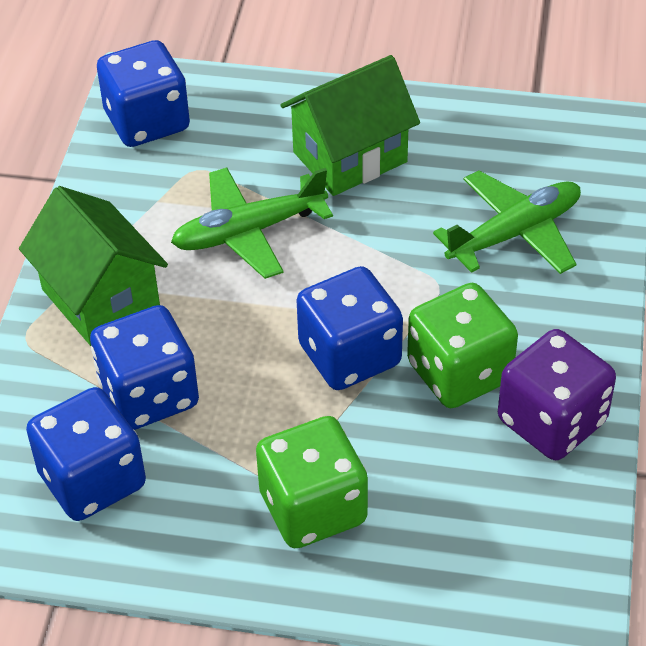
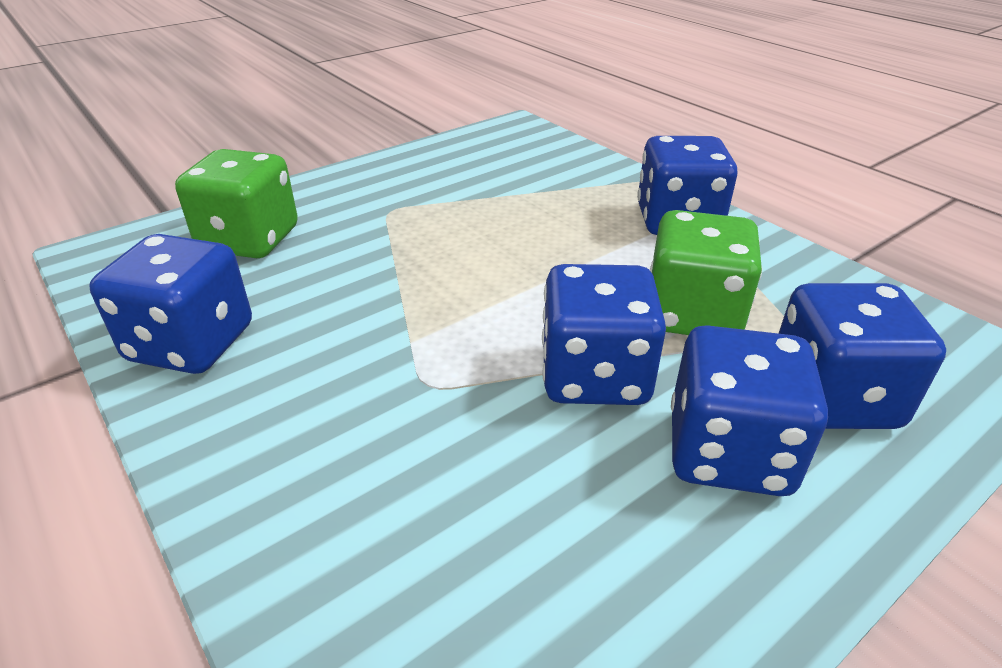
blue dice: [26,387,146,521] [90,305,199,430] [97,40,190,147] [297,266,403,390] = 4 -> [89,234,252,374] [542,264,666,405] [637,136,737,235] [671,325,828,496] [778,283,946,429] = 5
green house: [19,186,168,346] [281,55,420,196] = 2 -> none = 0
green plane: [171,168,333,279] [433,170,581,274] = 2 -> none = 0
purple dice: [498,329,616,460] = 1 -> none = 0

